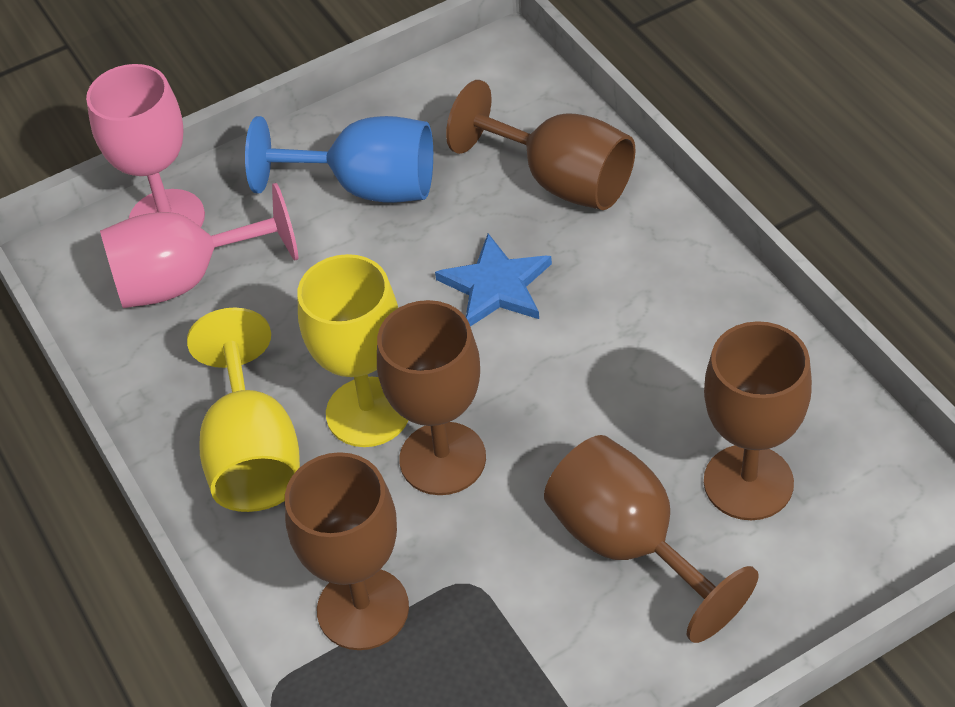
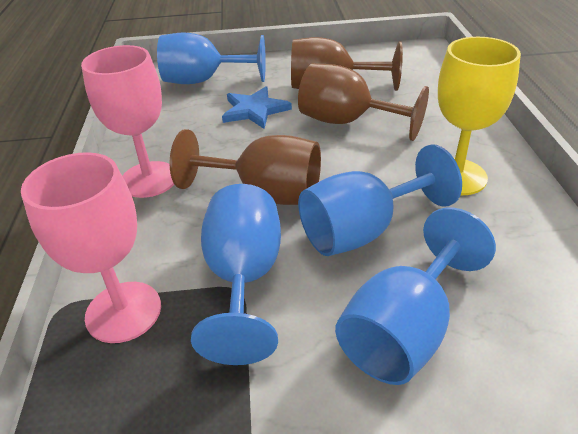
blue goblet: [245,116,433,203] = 1 -> [157,33,266,84] [191,184,281,365] [298,144,462,256] [335,208,496,385] = 4
brown goblet: [285,452,409,650] [377,300,486,495] [446,80,635,210] [544,435,759,643] [704,321,812,520] = 5 -> [170,129,321,205] [291,37,403,91] [298,63,429,141] = 3
yellow goblet: [187,307,300,512] [297,254,409,447] = 2 -> [438,37,521,195] = 1

